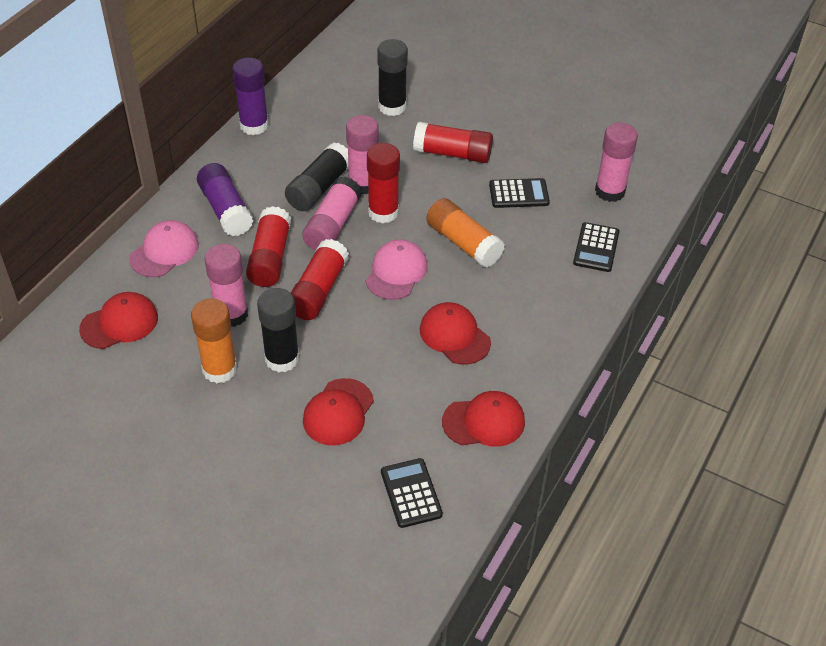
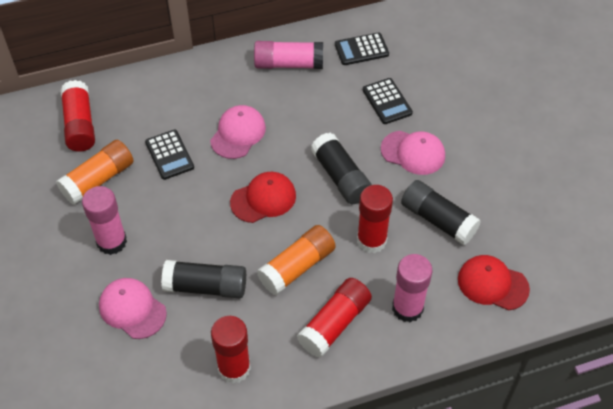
pink cap: [129,220,199,277] [366,239,428,300] = 2 -> [99,278,167,339] [210,105,266,159] [381,131,445,175] = 3
pink glue stick: [205,244,248,327] [302,176,362,250] [346,115,379,194] [595,123,638,202] = 4 -> [82,186,127,255] [254,41,323,69] [392,254,432,322] = 3
purple glue stick: [197,163,253,236] [232,58,269,135] = 2 -> none = 0
red cap: [79,292,158,349] [303,378,374,445] [420,302,491,365] [442,391,525,447] = 4 -> [230,172,296,223] [458,255,530,310] = 2

